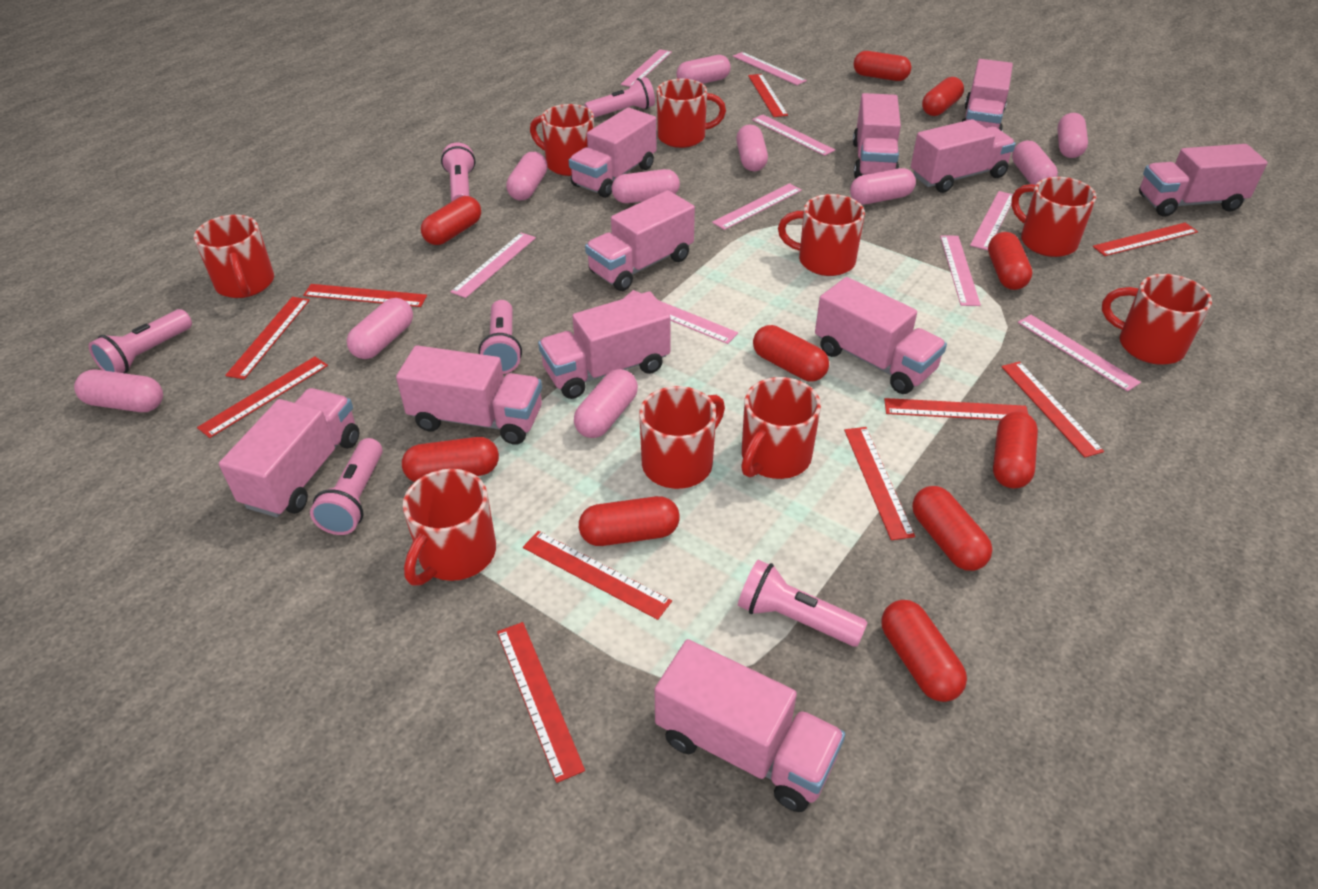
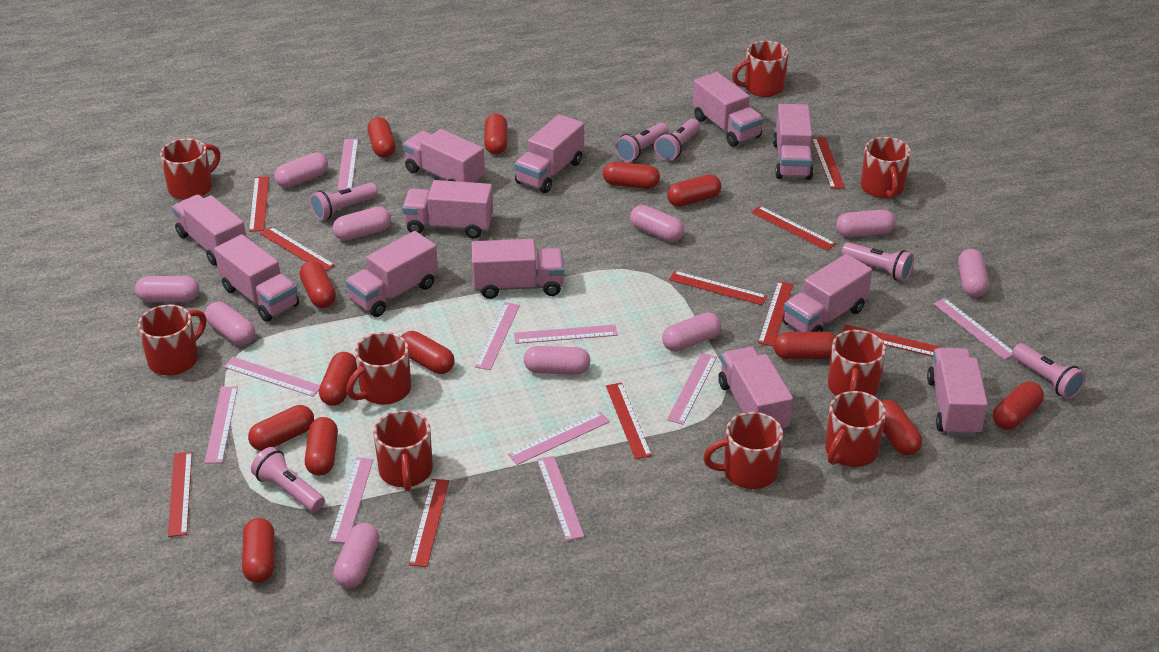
pink ruler: [450,233,536,298] [621,49,672,87] [623,290,738,344] [712,183,802,230] [733,52,807,85] [752,115,835,156] [940,235,981,306] [970,191,1013,250] [1018,315,1141,392] = 9 -> [204,387,238,463] [224,357,320,397] [329,457,374,543] [337,139,358,190] [475,302,520,370] [508,412,610,465] [514,325,618,344] [537,456,584,541] [667,353,717,425] [933,298,1013,360] = 10
pink truck: [219,388,359,517] [396,345,542,445] [538,291,671,399] [569,107,656,198] [585,190,695,291] [654,639,845,812] [815,277,947,394] [853,93,901,178] [911,119,1016,193] [962,59,1013,131] [1139,144,1268,217] = 11 -> [172,195,246,266] [214,234,299,322] [346,231,438,317] [402,180,493,238] [403,129,485,183] [472,239,564,299] [514,114,584,193] [693,72,764,147] [718,347,793,432] [773,104,813,180] [783,254,872,332] [927,348,988,436] = 12
red capsule: [402,437,499,482] [421,196,481,245] [579,496,680,546] [753,325,829,382] [853,51,912,81] [881,600,967,702] [912,486,993,571] [922,77,964,116] [988,232,1032,290] [993,411,1038,488] = 10 -> [242,518,274,583] [248,405,314,451] [299,261,336,308] [305,417,338,476] [319,352,357,406] [367,117,396,158] [401,331,455,374] [484,113,507,155] [603,162,660,189] [667,174,721,207] [774,332,836,359] [881,400,922,456] [993,381,1044,430] = 13

